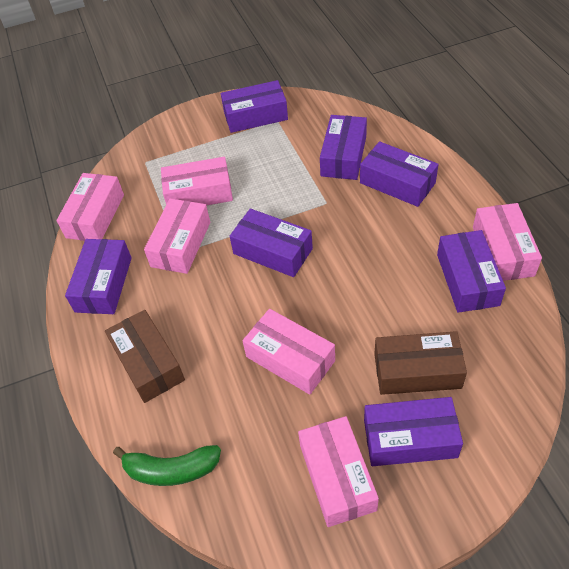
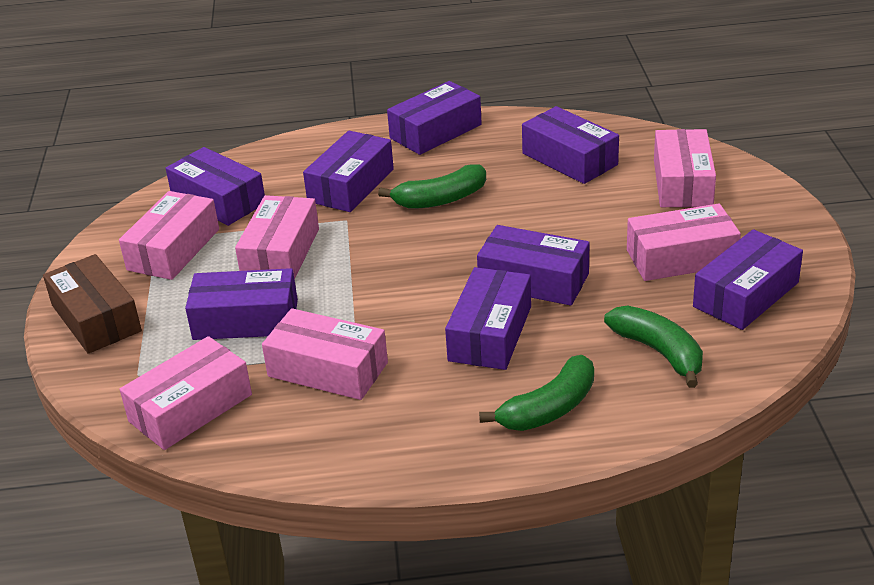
brown box: [105,310,185,403] [374,331,467,395] = 2 -> [43,254,142,354] = 1
green banana: [113,445,221,486] = 1 -> [378,164,486,209] [479,355,594,431] [604,305,703,388] = 3
purple box: [65,239,132,314] [221,80,288,133] [230,209,313,277] [320,115,367,180] [360,141,438,207] [364,397,463,466] [437,230,506,313] = 7 -> [166,147,265,226] [185,268,298,340] [303,131,394,212] [387,81,482,155] [445,267,531,370] [477,225,590,306] [522,106,619,184] [693,229,803,330] = 8

